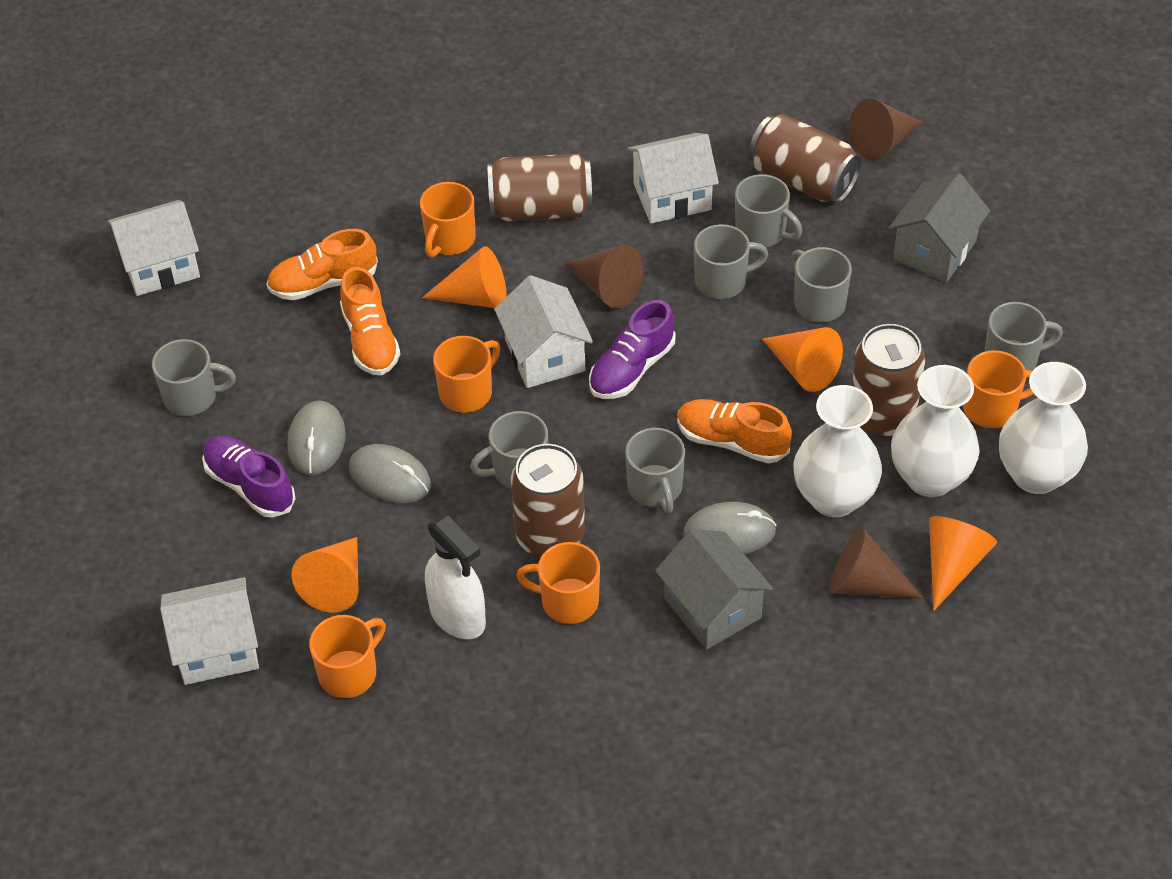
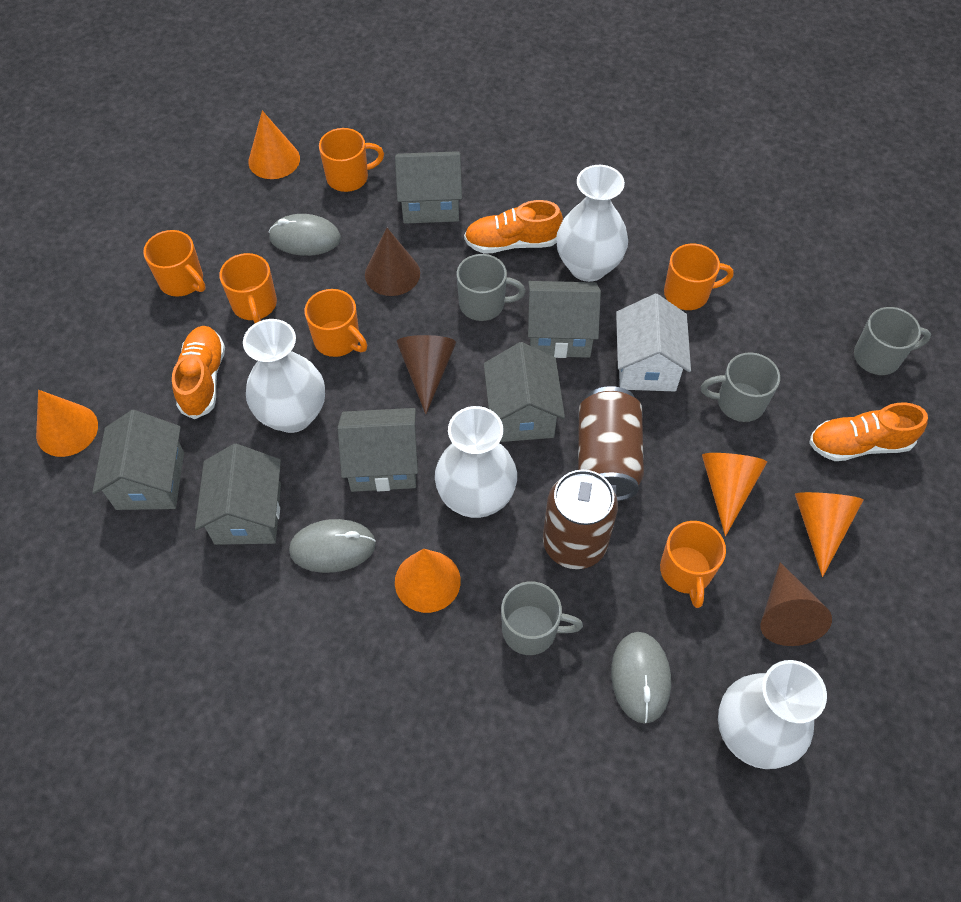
brown can: [487,154,593,221] [511,444,585,557] [749,114,862,203] [851,324,925,438] = 4 -> [543,470,618,569] [578,386,644,501] = 2
grey house: [655,529,773,650] [889,173,990,282] = 2 -> [92,410,184,510] [195,444,281,545] [338,408,418,492] [395,151,462,224] [484,342,565,442] [528,281,601,358] = 6
grey mug: [152,339,236,416] [470,411,548,488] [625,428,685,513] [694,224,769,299] [735,174,802,247] [791,247,852,322] [985,302,1063,371] = 7 -> [457,254,525,321] [501,581,583,655] [701,352,780,422] [854,307,931,375] = 4
orange cone: [292,537,359,613] [422,246,507,308] [762,327,843,392] [929,516,997,611] = 4 -> [36,390,98,457] [248,111,300,179] [395,549,461,613] [702,453,767,536] [795,492,863,577] = 5
orange mug: [309,615,386,698] [420,182,476,257] [433,336,501,413] [516,542,600,624] [963,350,1034,428] = 5 -> [143,230,206,297] [219,253,277,323] [304,289,367,357] [319,128,384,192] [660,521,726,608] [664,244,734,310] = 6
purple shoe: [202,435,295,518] [589,300,676,399] = 2 -> none = 0
white house: [108,200,200,296] [160,577,259,685] [494,275,593,388] [628,133,719,224] = 4 -> [616,294,691,392] = 1
white spray bottle: [425,515,486,639] = 1 -> none = 0
white vase: [793,385,882,517] [891,365,980,497] [999,362,1088,494] = 3 -> [243,319,325,433] [435,406,517,518] [556,165,628,282] [718,660,827,769] = 4

